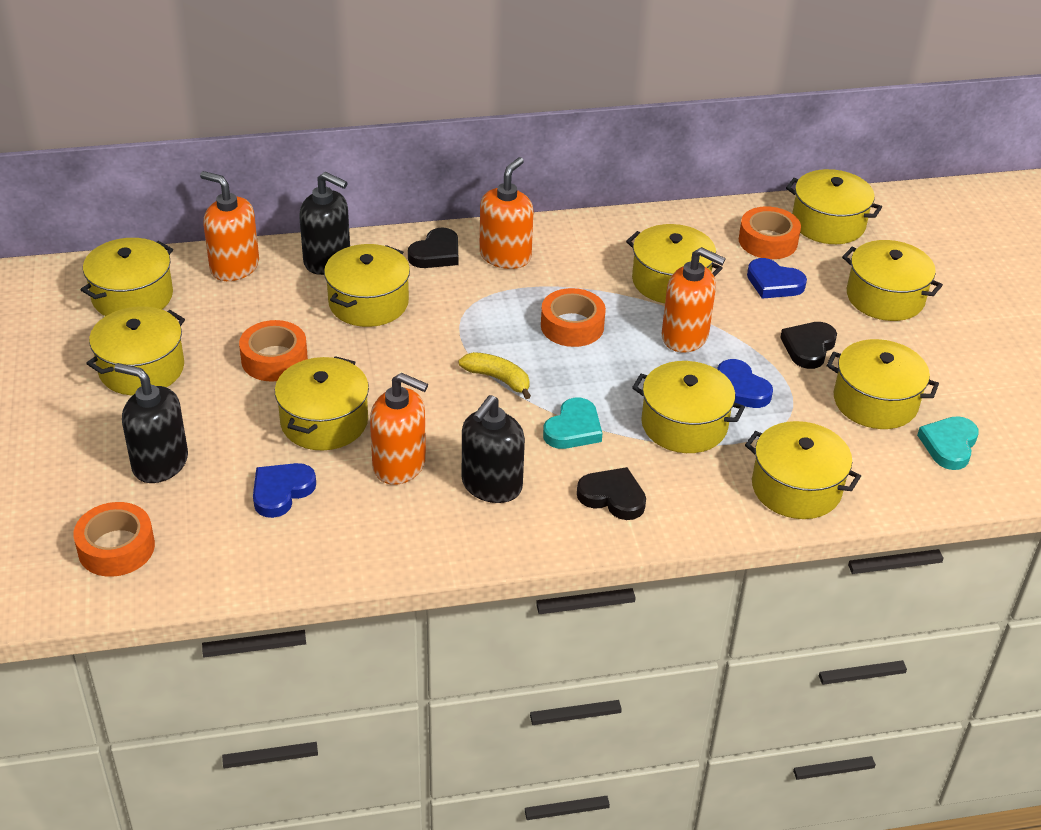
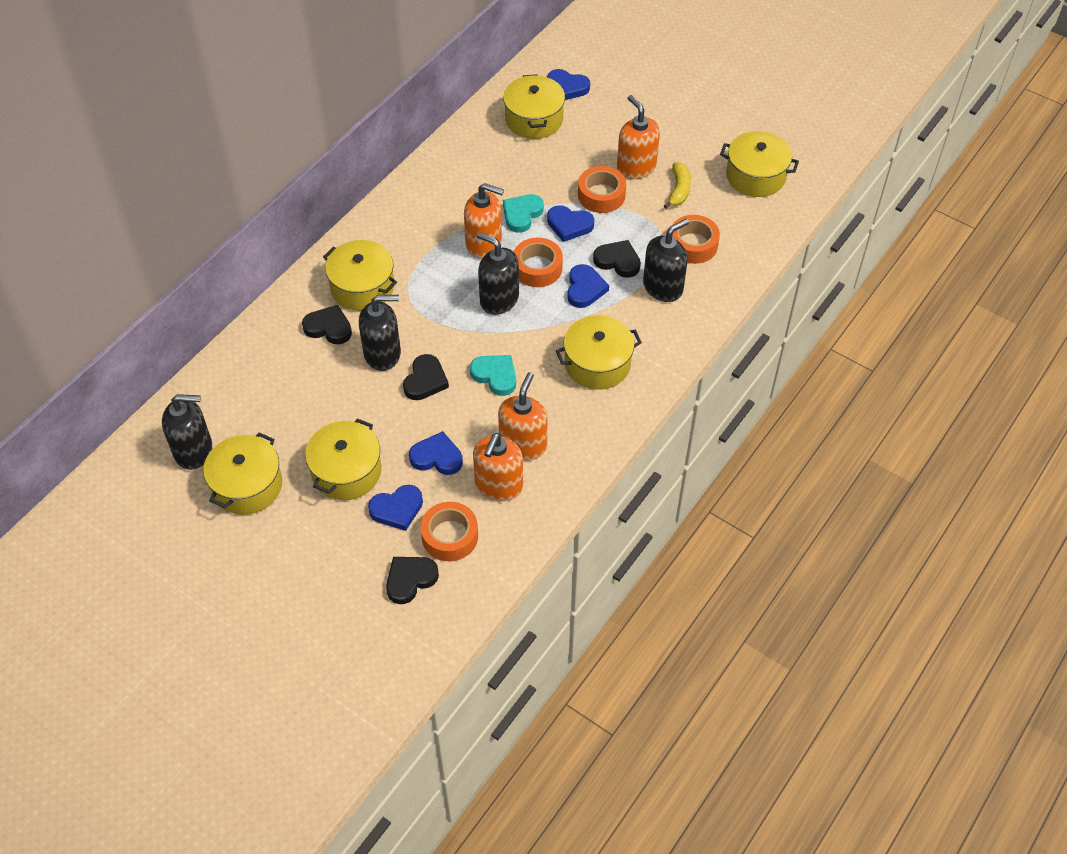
black heart: [408,227,458,268] [577,467,646,520] [780,322,837,369] = 3 -> [302,305,352,344] [386,557,439,604] [403,354,449,400] [593,240,641,278] = 4
black soap dispenser: [114,363,188,483] [299,172,350,275] [462,395,525,503] = 3 -> [162,394,212,470] [359,295,401,371] [477,232,519,315] [643,219,689,302] = 4
blue heart: [253,463,316,518] [717,359,773,408] [747,258,807,299] = 3 -> [368,485,423,531] [409,431,463,475] [547,69,590,100] [547,205,594,242] [567,264,609,308] = 5
yellow pot: [81,238,173,316] [86,306,185,395] [275,356,369,450] [324,244,410,327] [626,224,723,303] [632,361,745,453] [745,421,861,519] [786,169,882,244] [827,339,939,429] [842,240,943,321] = 10 -> [203,433,282,515] [305,418,381,500] [323,240,397,311] [503,74,565,139] [556,315,642,390] [720,131,799,197] = 6

